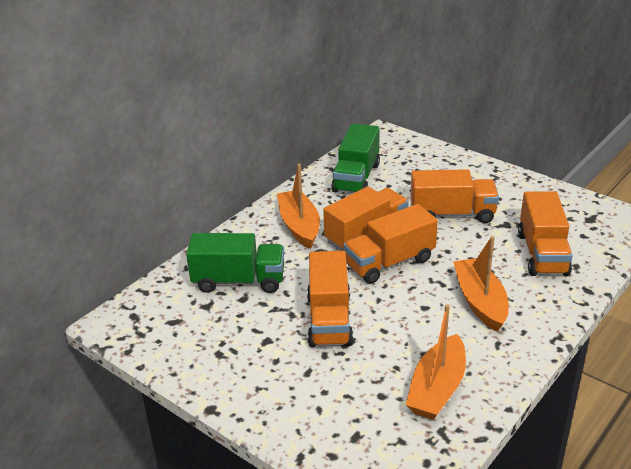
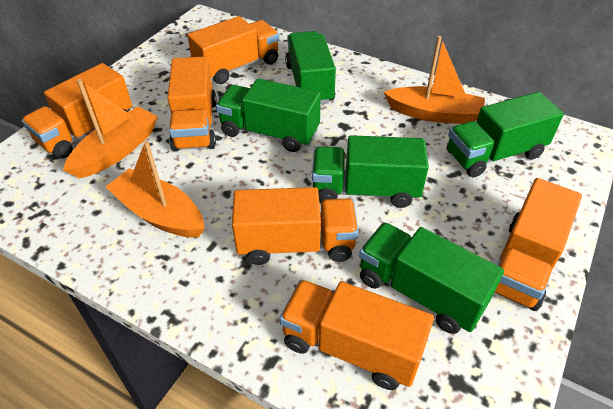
green truck: [186,233,284,293] [331,123,380,193] = 2 -> [216,78,321,152] [285,31,336,104] [312,135,429,208] [359,222,504,334] [447,92,564,177] = 5
orange truck: [307,251,354,347] [323,187,409,251] [344,204,438,284] [410,169,499,223] [518,191,573,276] = 5 -> [21,63,132,159] [167,56,216,152] [187,16,279,84] [232,187,358,265] [279,280,434,390] [494,178,582,311] = 6

